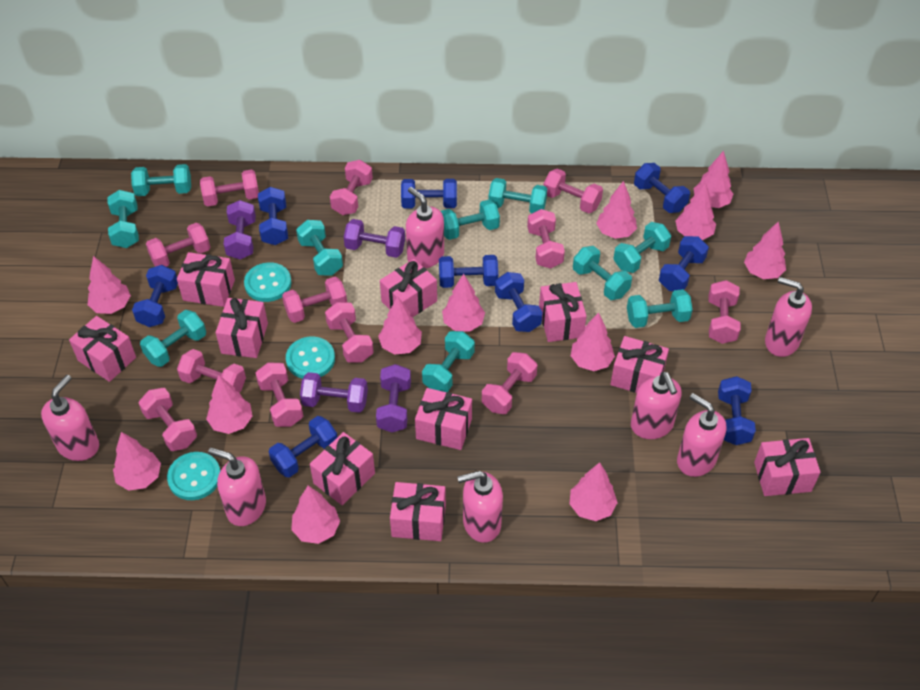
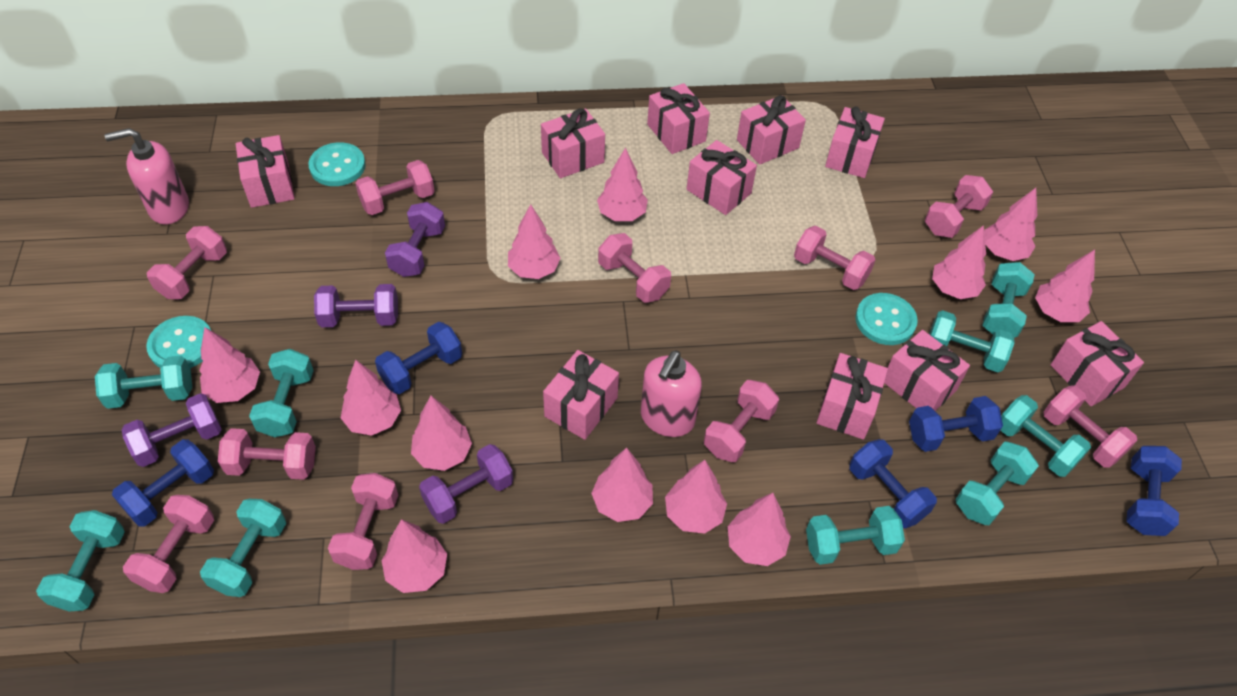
blue dumbbell: [132,265,178,327] [258,187,288,245] [269,416,337,478] [401,179,457,208] [439,255,498,288] [495,272,543,332] [634,163,690,213] [659,236,709,291] [718,376,756,445] = 9 -> [112,439,214,527] [375,322,462,394] [849,439,937,529] [909,396,1003,452] [1126,446,1182,536] = 5
pink dumbbell: [138,388,197,451] [146,223,210,267] [177,349,246,393] [200,170,259,206] [256,363,303,427] [282,277,347,323] [325,302,374,363] [330,160,373,215] [482,352,537,414] [527,209,565,269] [543,169,603,213] [709,280,741,344] = 12 -> [123,495,214,593] [147,226,227,299] [218,428,316,480] [328,473,398,570] [355,160,434,215] [598,233,671,303] [704,380,779,462] [794,226,875,290] [925,175,993,238] [1044,386,1137,468] = 10
pink soap dispenser: [41,375,99,461] [208,448,266,526] [406,187,444,268] [457,471,503,543] [631,372,682,439] [677,393,726,477] [765,277,812,357] = 7 -> [105,128,189,224] [641,350,702,437] = 2
turquoise dumbbell: [107,190,139,248] [131,164,191,196] [140,310,206,367] [296,220,343,276] [422,331,475,392] [441,199,500,240] [488,178,547,214] [573,246,632,300] [613,222,671,273] [627,289,693,328] = 10 -> [36,510,125,611] [95,355,192,409] [200,499,286,597] [249,349,314,437] [806,506,905,565] [929,310,1014,372] [955,441,1039,525] [982,262,1035,337] [1000,395,1091,477] = 9

